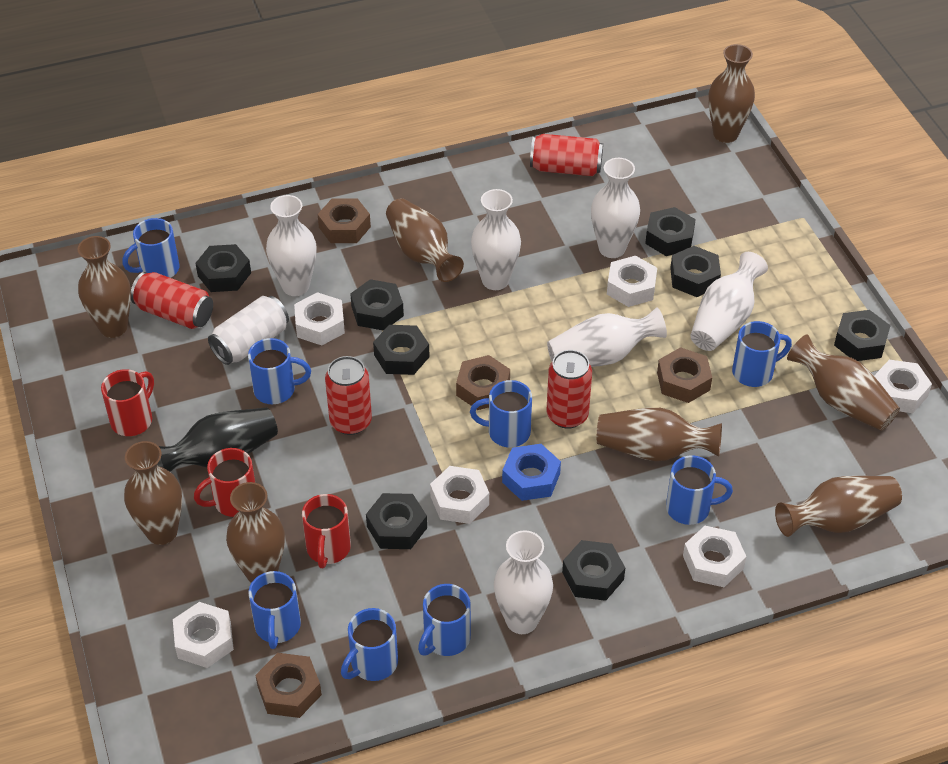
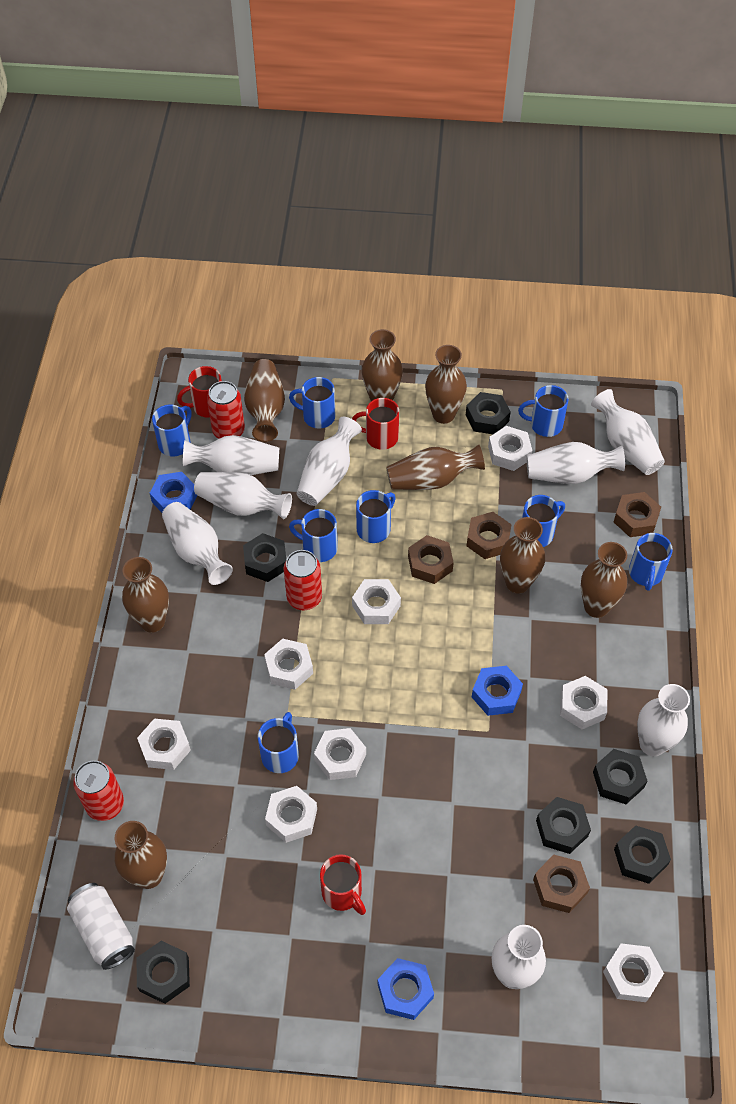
black nut: [195,244,251,292] [350,279,404,331] [366,493,427,549] [373,325,430,375] [562,540,625,601] [645,207,696,256] [670,246,721,297] [834,310,891,361] = 8 -> [137,941,190,1004] [243,533,286,582] [466,392,511,434] [536,797,591,854] [593,749,647,804] [614,825,671,884] = 6
black vase: [157,407,278,472] = 1 -> none = 0
blue nut: [502,444,561,501] = 1 -> [150,472,197,512] [378,958,434,1020] [472,666,523,716] = 3
red can: [131,272,213,329] [325,356,372,435] [530,134,603,176] [547,350,592,429] = 4 -> [73,760,124,821] [207,381,245,439] [283,550,322,610] = 3
white nut: [173,602,234,668] [294,292,345,345] [430,466,489,524] [607,256,657,307] [683,526,746,587] [874,360,932,413] = 6 -> [137,719,191,770] [264,639,313,690] [265,786,317,843] [314,728,366,780] [352,579,401,624] [488,426,532,471] [560,676,607,729] [603,943,664,1002] = 8
white vase: [266,195,317,296] [471,189,521,290] [494,530,553,634] [547,308,667,367] [591,158,640,258] [690,252,768,351] = 6 -> [162,502,233,585] [183,435,279,475] [194,472,292,519] [297,417,362,506] [492,925,546,989] [526,442,625,484] [591,389,665,475] [637,684,690,757] = 8

